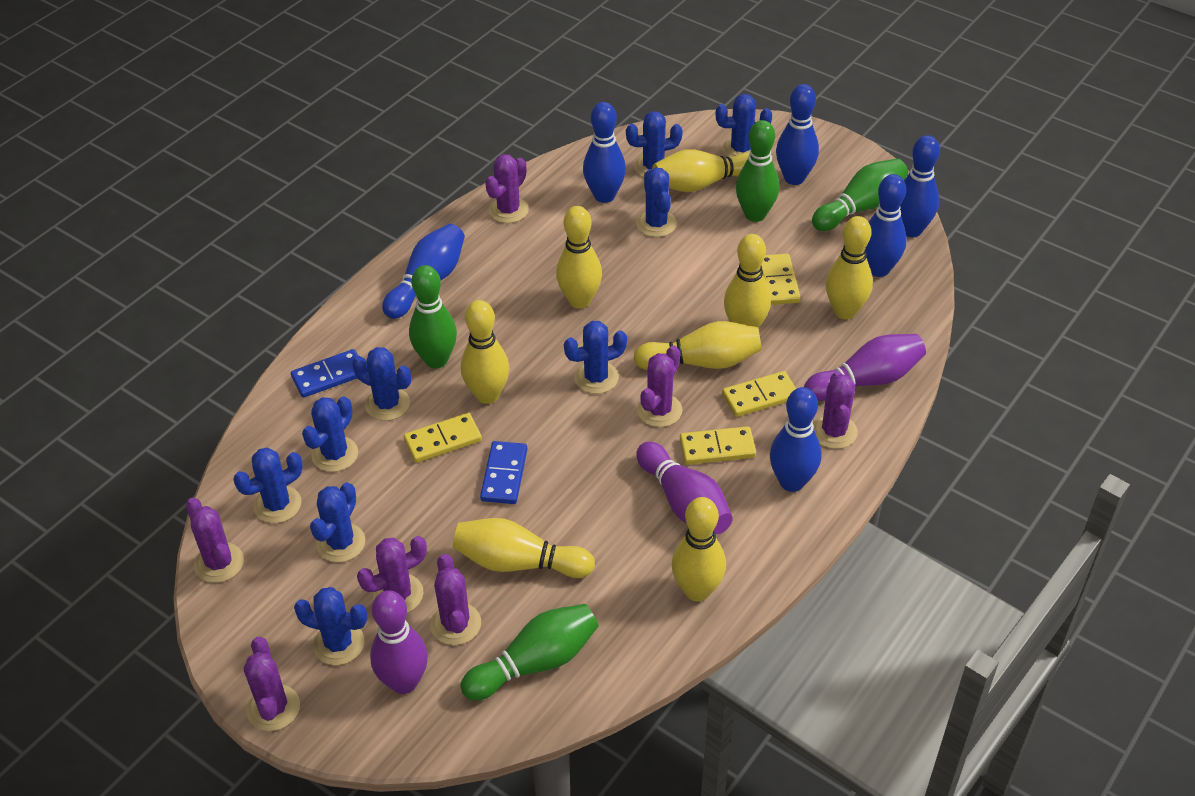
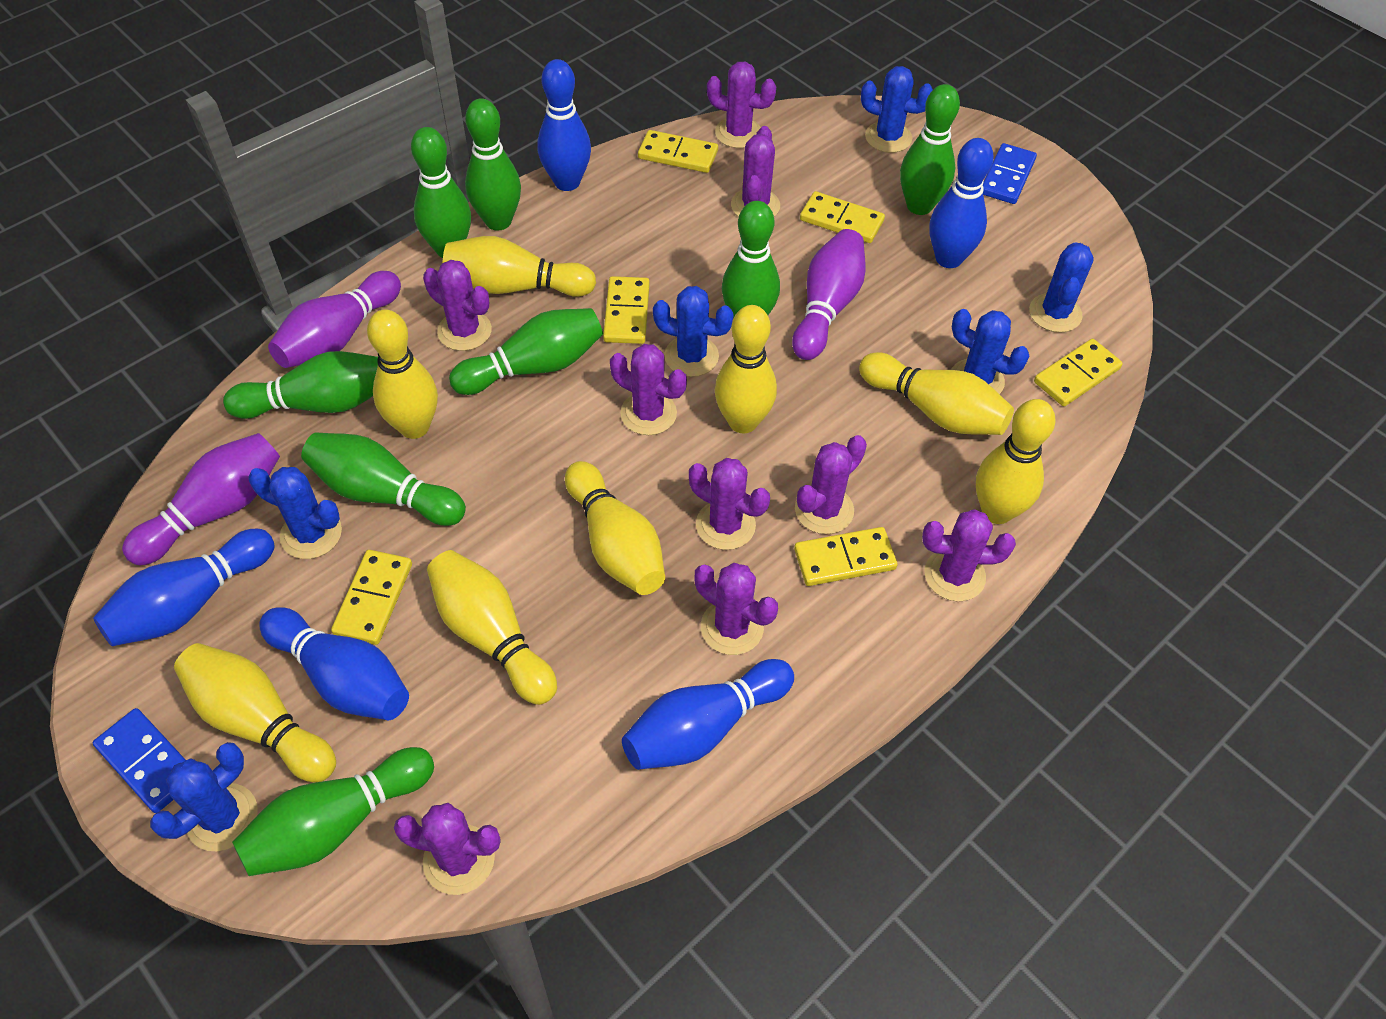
blue bowling pin: [382,224,465,319] [583,102,626,203] [770,387,821,492] [776,84,819,185] [866,174,907,277] [900,135,940,237] = 6 -> [93,529,275,646] [259,607,409,720] [538,59,591,191] [622,659,794,770] [929,138,994,268] = 5
blue cactus: [233,448,303,523] [294,587,368,665] [302,397,358,472] [310,482,365,562] [352,347,411,421] [564,321,627,394] [626,111,683,177] [636,168,677,237] [716,94,772,157] = 9 -> [150,742,258,851] [248,467,342,559] [653,286,734,377] [861,66,933,153] [951,309,1029,394] [1029,242,1094,333] = 6
green bowling pin: [409,265,457,368] [460,604,599,701] [736,120,779,222] [812,158,908,231] = 4 -> [223,351,378,419] [232,747,434,876] [301,432,466,526] [411,127,471,258] [449,308,603,395] [465,98,521,230] [722,201,780,318] [900,84,960,215] = 8
purple cactus: [186,498,244,583] [244,637,300,731] [357,536,427,613] [430,554,481,645] [485,154,529,223] [637,346,682,427] [813,371,858,449] = 7 -> [394,803,501,895] [423,260,492,351] [610,344,687,435] [689,458,770,550] [695,563,778,655] [707,62,776,148] [731,126,780,217] [795,435,867,534] [922,509,1016,601] = 9
yellow domino: [404,413,482,463] [680,426,756,465] [722,371,796,417] [761,254,801,305] = 4 -> [331,550,412,645] [603,276,650,344] [638,130,718,173] [794,527,897,586] [800,191,885,243] [1034,339,1123,407] = 6

